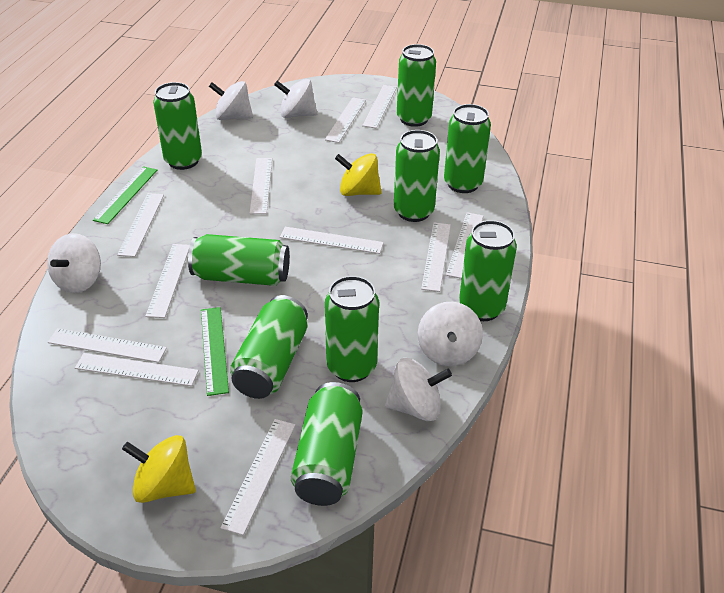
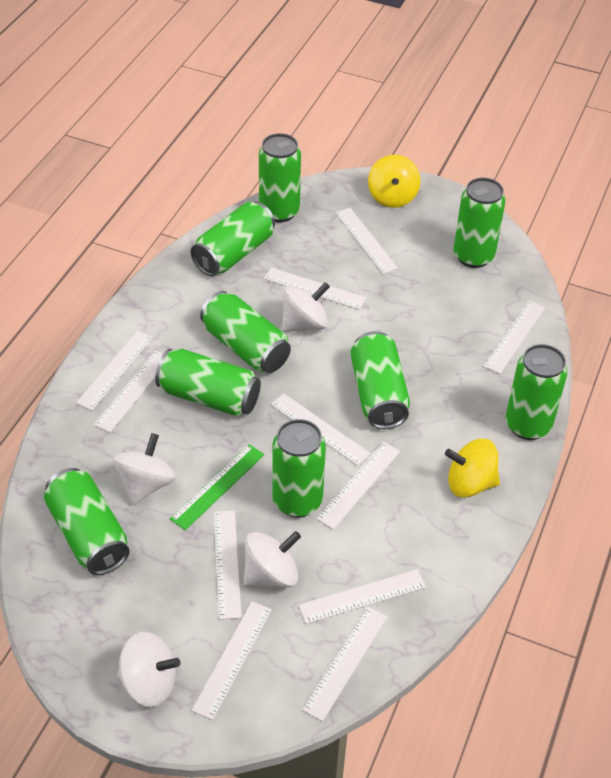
green ruler: [93,166,157,224] [201,307,229,396] = 2 -> [170,444,264,530] = 1
white spinning top: [47,233,101,293] [209,81,253,120] [274,79,318,118] [385,358,452,421] [418,302,483,366] = 5 -> [113,433,176,505] [117,632,180,707] [243,531,301,588] [282,282,330,332] = 4

